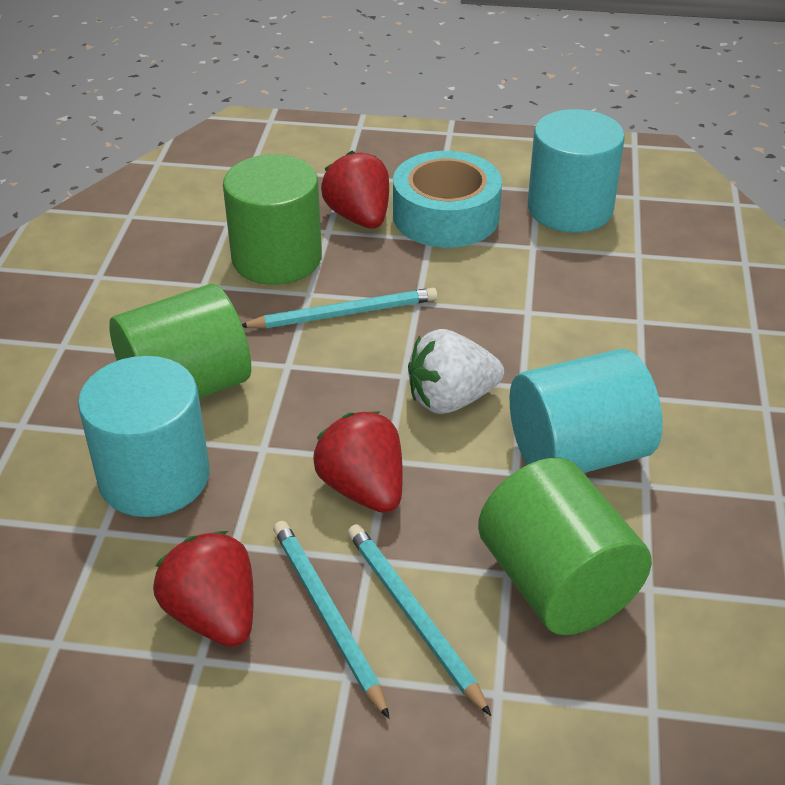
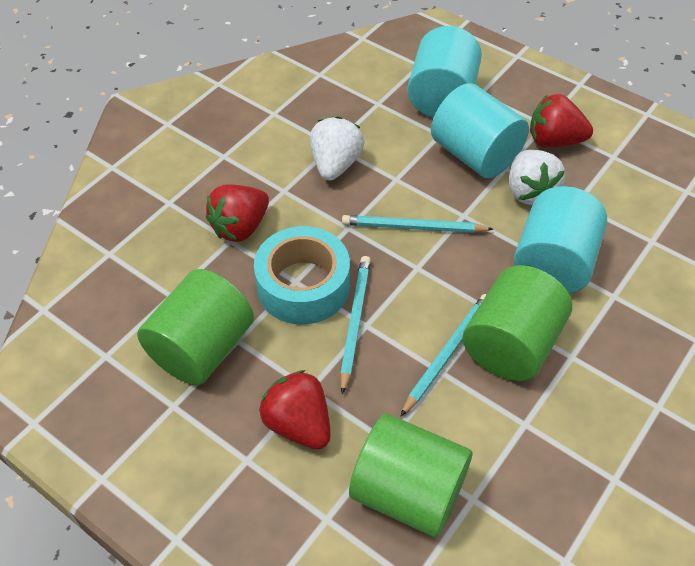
white strawberry: [408,329,504,414] = 1 -> [310,116,364,180] [509,150,565,205] = 2

